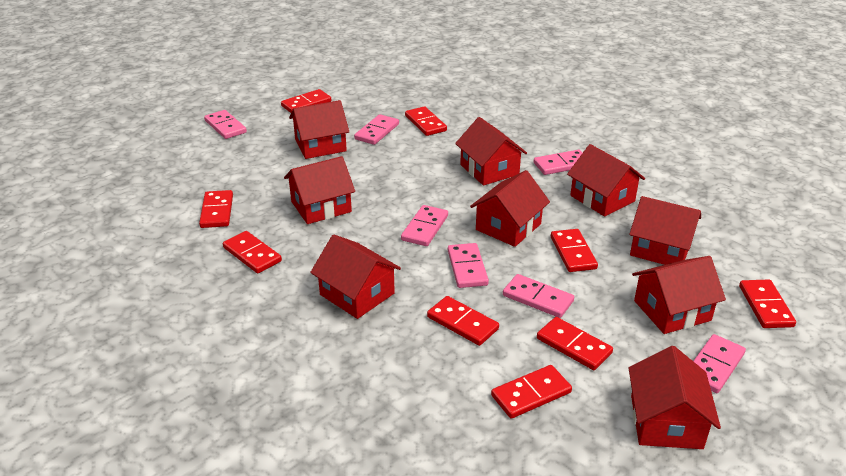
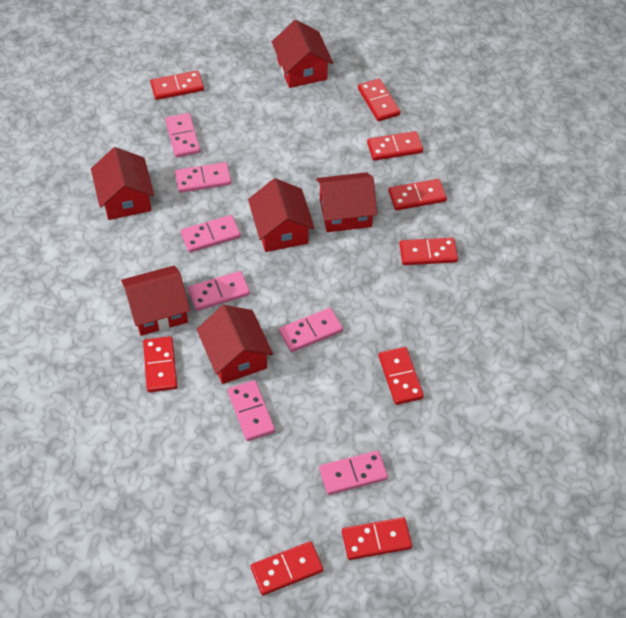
red house: [284,156,355,224] [289,100,349,159] [310,234,401,319] [455,117,527,186] [470,170,550,247] [567,144,645,217] [628,346,721,449] [629,196,701,265] [632,256,726,334] = 9 -> [91,147,154,220] [121,265,190,336] [197,305,273,384] [248,178,315,252] [272,20,333,88] [316,172,377,232] = 6

